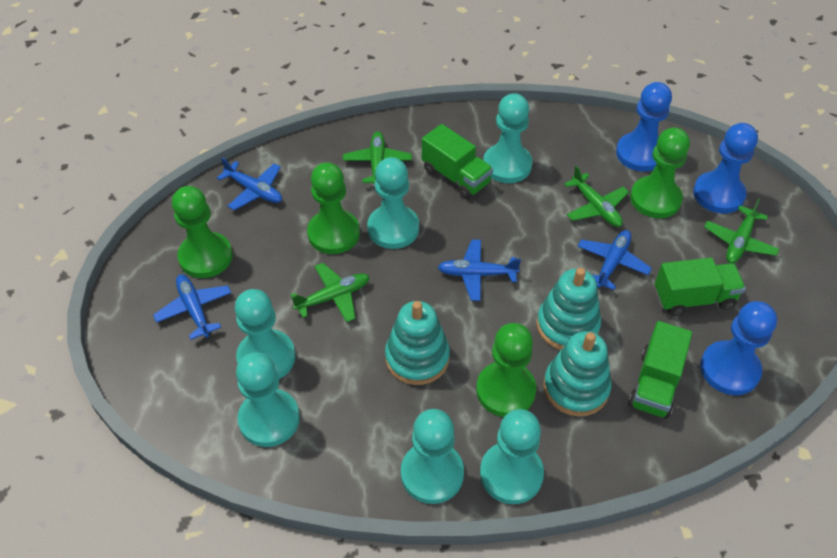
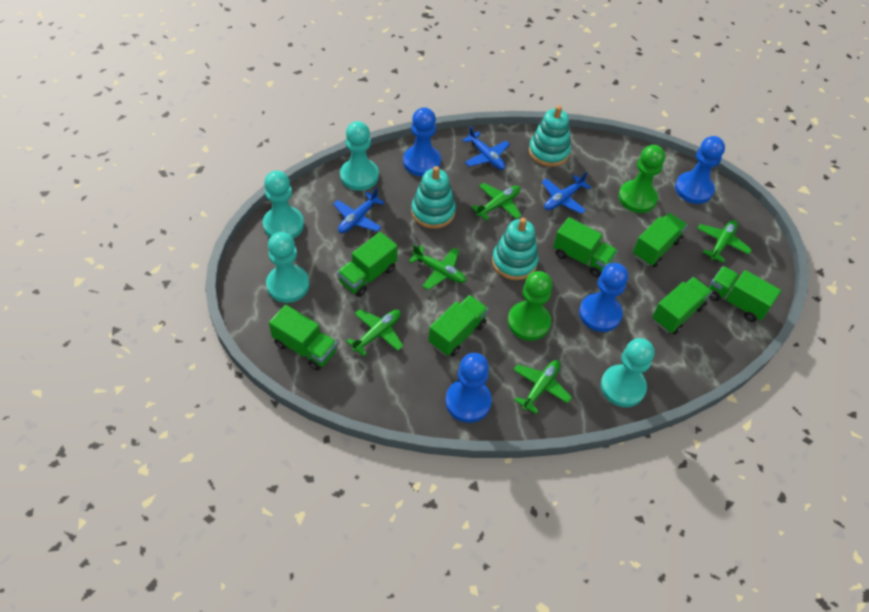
blue pawn: [616,82,672,172] [693,123,758,214] [700,301,777,395] = 3 -> [403,107,441,176] [445,353,492,423] [579,263,628,332] [675,136,725,204] = 4
blue plane: [153,275,231,340] [217,158,282,210] [438,240,521,301] [577,230,652,290] = 4 -> [333,188,385,233] [462,126,510,170] [542,172,591,214] = 3
green pawn: [172,186,233,278] [307,162,360,254] [476,323,536,417] [630,127,690,218] = 4 -> [508,271,552,341] [618,145,665,213] = 2
green plane: [290,263,370,323] [343,131,412,184] [564,166,629,227] [704,198,779,263] = 4 -> [346,309,403,356] [409,245,466,290] [471,183,522,221] [513,360,572,414] [697,220,752,263] = 5
green truck: [422,124,493,199] [628,321,692,419] [655,258,746,316] = 3 -> [269,305,337,371] [337,232,398,297] [428,295,488,356] [553,217,618,277] [633,213,687,267] [652,277,712,334] [709,266,781,322] = 7
turquoise pawn: [235,289,296,379] [236,352,300,447] [367,157,419,249] [401,409,464,504] [480,409,544,504] [483,93,532,183] = 6 -> [263,171,304,239] [266,232,309,303] [340,121,379,191] [601,338,655,407] = 4

